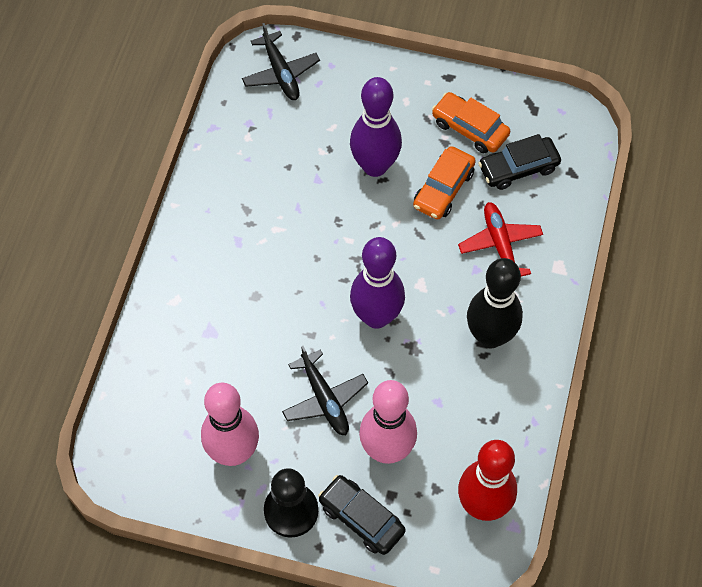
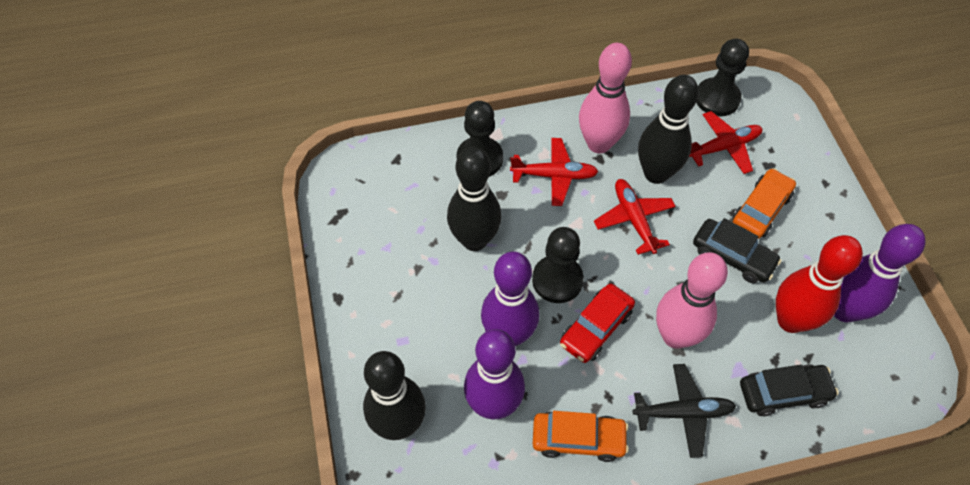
black bowling pin: [467,258,523,349] = 1 -> [363,351,426,440] [447,147,501,251] [638,75,699,184] = 3
black pawn: [264,468,318,538] = 1 -> [457,101,503,177] [532,227,584,303] [696,38,749,116] = 3
black plane: [242,23,320,100] [282,346,368,435] = 2 -> [633,364,736,458] = 1
purple bowling pin: [350,77,402,177] [350,237,405,329] = 2 -> [464,329,525,419] [481,251,539,346] [834,224,925,322] = 3
red car: none = 0 -> [560,284,635,363] = 1
red plane: [458,202,543,277] = 1 -> [510,138,599,206] [594,179,676,255] [689,111,763,174] = 3

